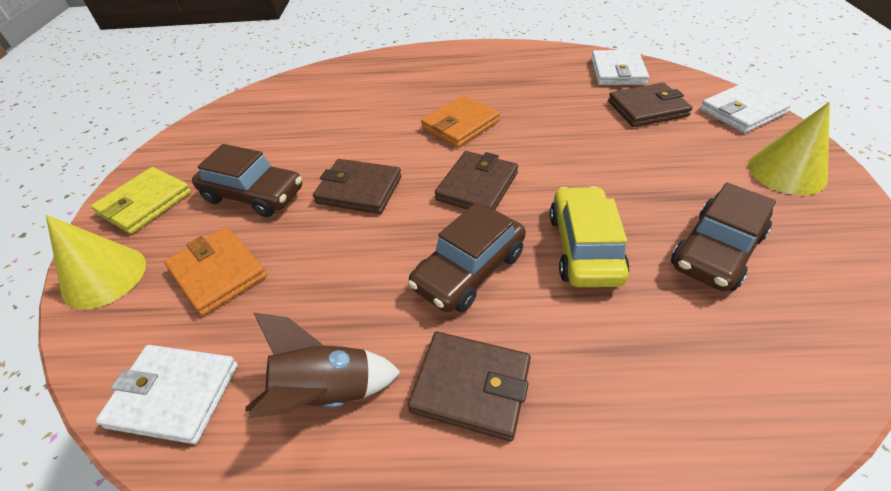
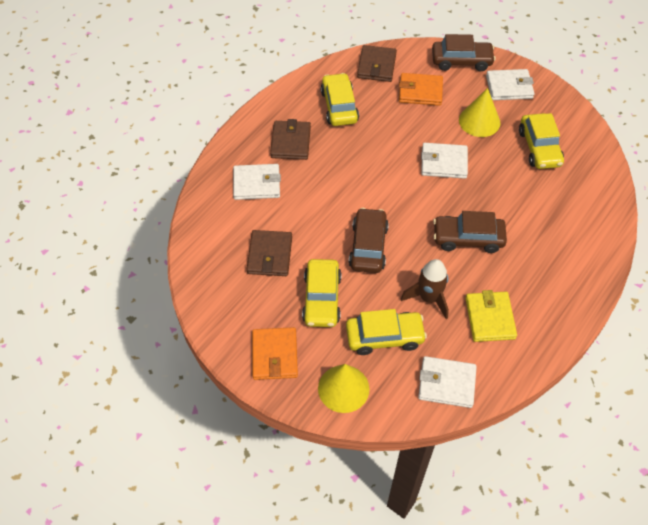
brown wallet: [313,159,402,214] [408,332,531,441] [435,151,518,210] [608,83,693,127] = 4 -> [247,230,292,276] [270,119,311,160] [357,45,397,82] = 3
white wallet: [96,345,238,444] [591,50,649,85] [700,83,791,133] = 3 -> [233,164,281,200] [418,356,477,408] [421,143,468,179] [486,69,535,100] = 4
yellow car: [550,186,630,287] = 1 -> [302,259,342,327] [320,73,359,126] [346,309,427,355] [519,113,564,169] = 4

